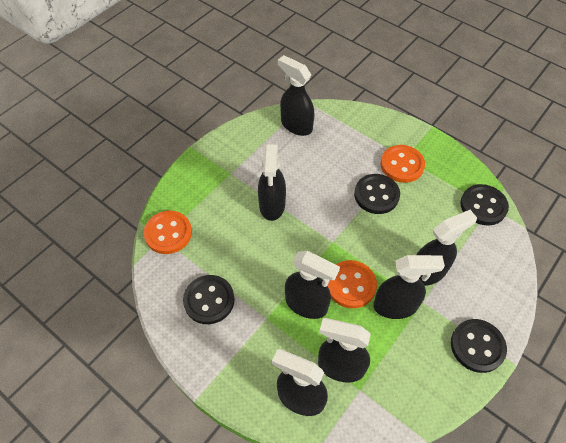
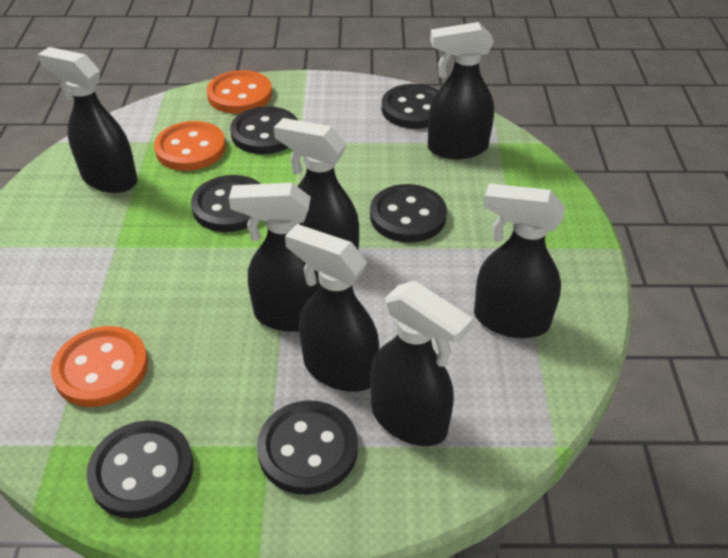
black button: [183,275,235,324] [354,174,400,214] [451,319,507,373] [460,184,509,225] = 4 -> [86,420,193,519] [191,175,261,232] [230,106,298,154] [257,400,358,495] [370,184,447,243] [382,84,438,129] = 6

